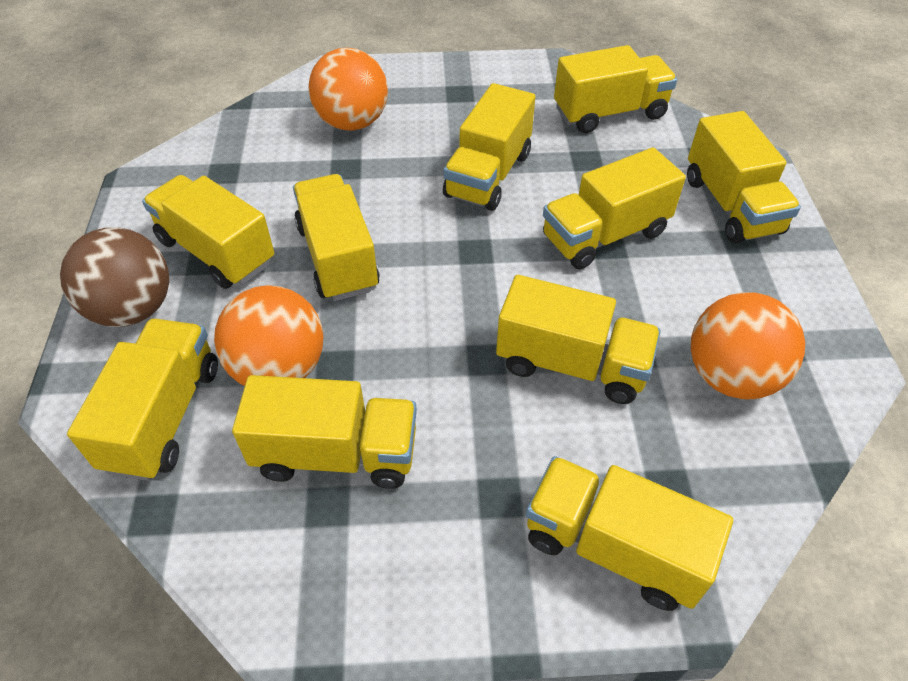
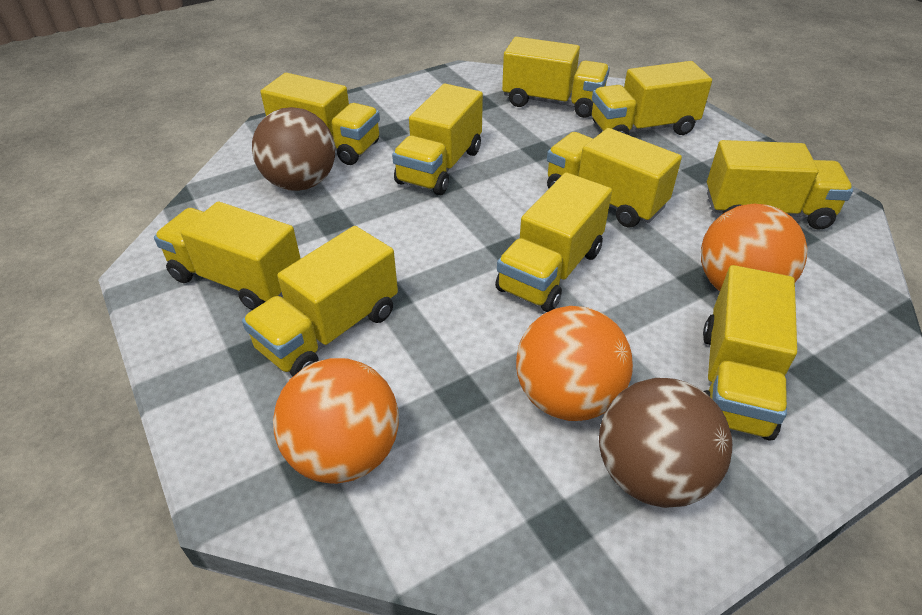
brown ball: [60,227,169,327] = 1 -> [252,107,335,191] [599,378,732,508] = 2

